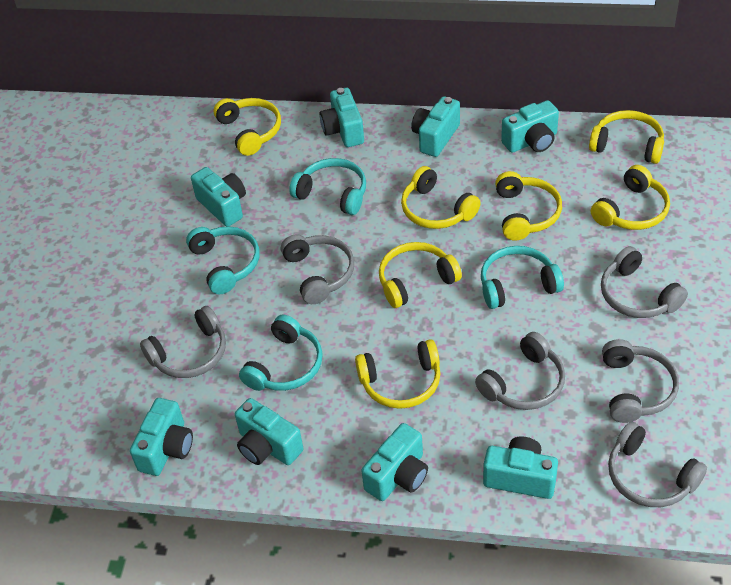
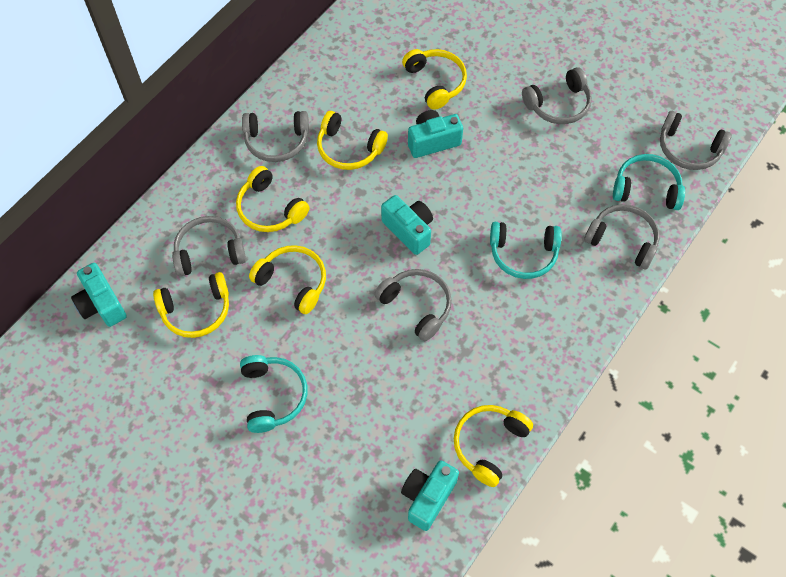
turquoise camera: [130,398,193,476] [191,167,246,227] [235,398,303,465] [320,88,364,147] [361,423,428,501] [411,96,460,157] [483,436,558,499] [501,100,559,153] = 8 -> [71,263,127,327] [381,195,433,255] [401,460,459,531] [408,110,463,158] = 4
turquoise headphones: [186,226,260,294] [239,315,323,391] [289,158,366,215] [481,246,564,309] = 4 -> [240,355,308,433] [490,222,562,279] [613,154,685,210] = 3
yellow headphones: [214,98,281,156] [355,339,440,409] [379,242,462,308] [401,166,480,229] [495,171,562,241] [589,110,664,164] [591,165,670,230] = 7 -> [153,272,229,338] [236,166,309,232] [249,245,326,314] [317,111,388,170] [402,49,467,110] [454,405,533,487] = 6

